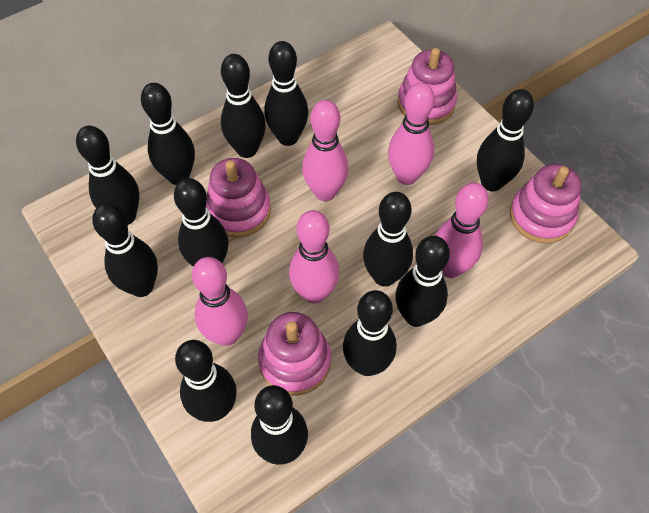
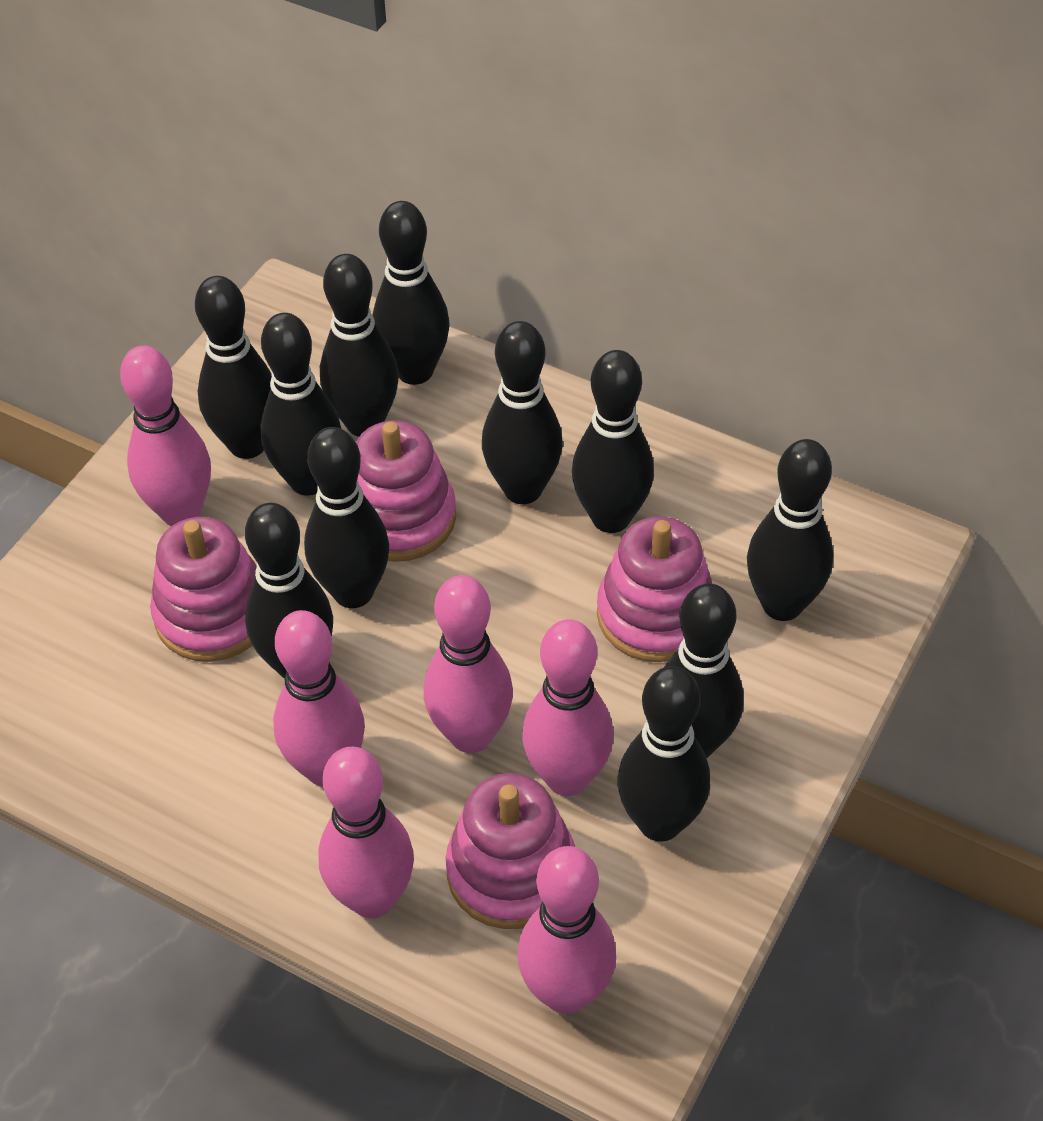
black bowling pin: [76,126,140,225] [92,203,158,297] [141,83,195,185] [174,178,229,267] [175,340,237,422] [221,54,266,158] [251,385,308,465] [264,41,308,146] [343,290,396,376] [363,192,413,287] [395,236,450,327] [477,89,534,191] = 12 -> [195,276,272,459] [245,503,333,679] [260,313,341,496] [304,427,389,608] [320,254,399,437] [373,201,450,385] [482,321,563,504] [572,350,654,533] [617,666,710,842] [665,583,744,758] [747,439,833,621] = 11
pink bowling pin: [192,257,248,346] [289,210,339,304] [302,100,348,201] [388,82,435,185] [435,182,489,278] = 5 -> [120,345,211,526] [273,610,365,787] [318,746,414,918] [424,575,513,753] [517,846,616,1014] [522,619,613,796] = 6

